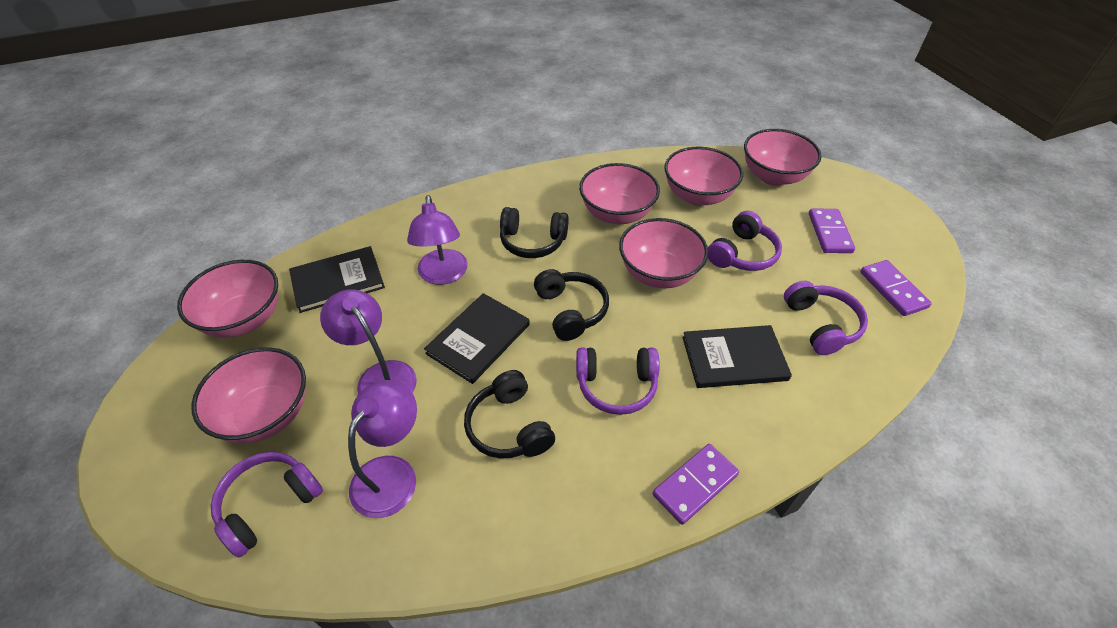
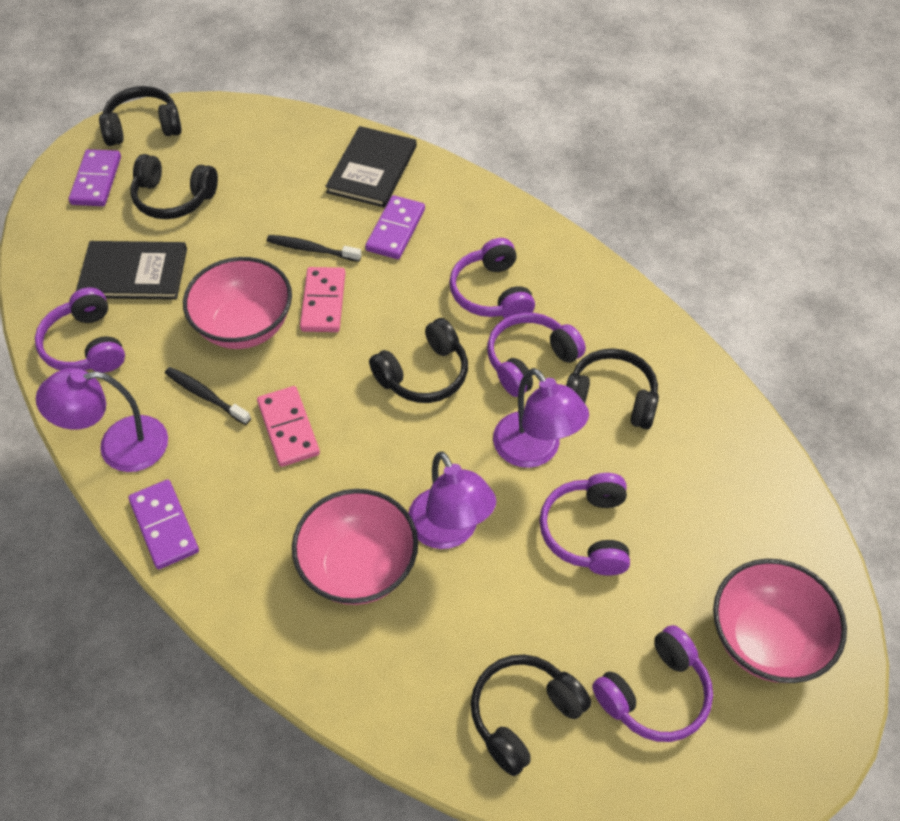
black book: [289,246,385,313] [424,293,530,384] [682,325,792,388] = 3 -> [76,241,187,300] [325,126,416,208] = 2
black headphones: [464,370,555,459] [500,207,569,258] [534,269,609,341] = 3 -> [99,86,182,146] [131,154,218,219] [369,318,468,403] [471,655,591,776] [566,348,659,429] = 5
black toothbrush: none = 0 -> [165,367,251,425] [267,235,361,262] = 2
pink bowl: [177,260,278,338] [191,347,306,443] [579,163,660,224] [619,218,708,288] [664,147,743,206] [744,129,821,186] = 6 -> [183,257,292,349] [292,489,418,605] [713,559,847,683] = 3
pink domino: none = 0 -> [257,386,320,467] [300,267,345,332] = 2
purple headphones: [211,452,323,558] [576,348,660,415] [708,211,782,271] [784,281,868,355] = 4 -> [35,287,125,373] [449,238,535,318] [487,313,586,397] [539,473,630,575] [592,625,713,742] = 5

